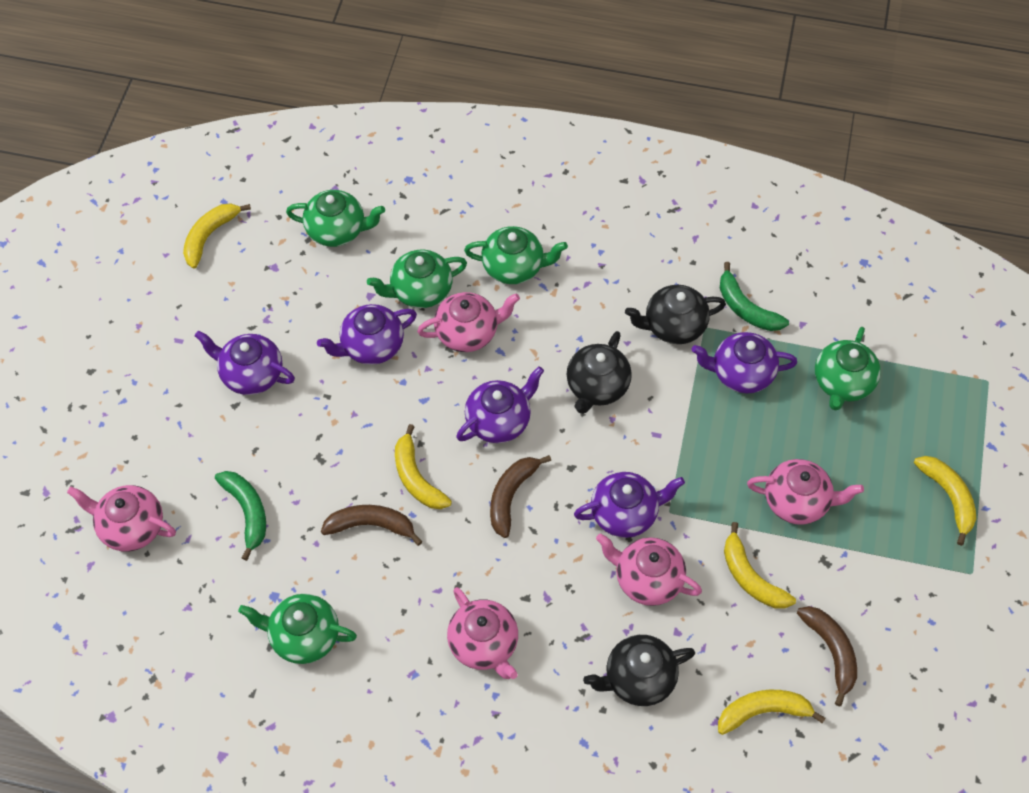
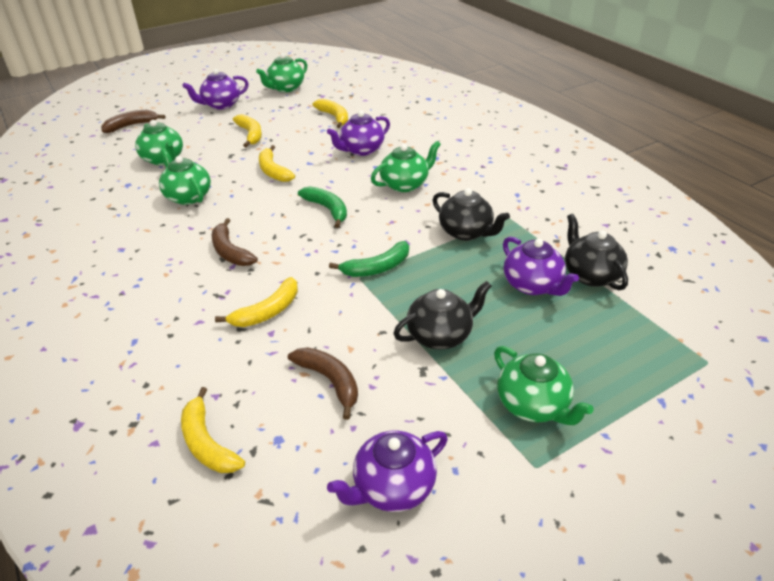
pink teapot: [67,485,176,552] [417,292,520,352] [447,587,518,679] [596,533,702,606] [747,459,864,525] = 5 -> none = 0
purple teapot: [195,330,295,395] [317,304,417,365] [456,366,544,443] [574,472,685,538] [692,332,797,393] = 5 -> [182,69,249,110] [327,111,390,156] [327,430,448,512] [503,237,579,296] = 4

